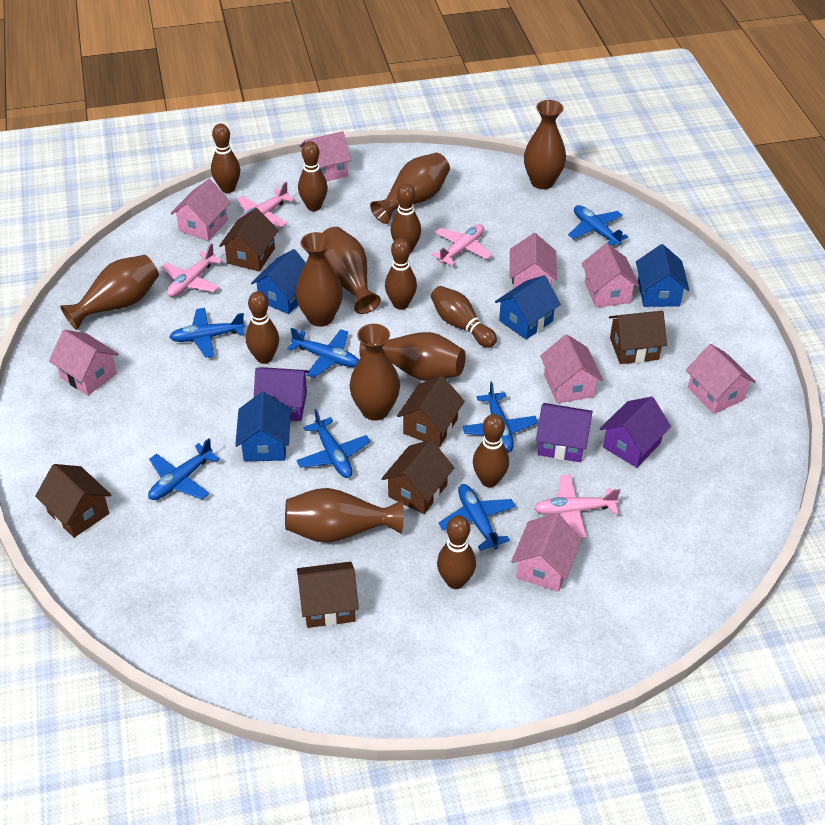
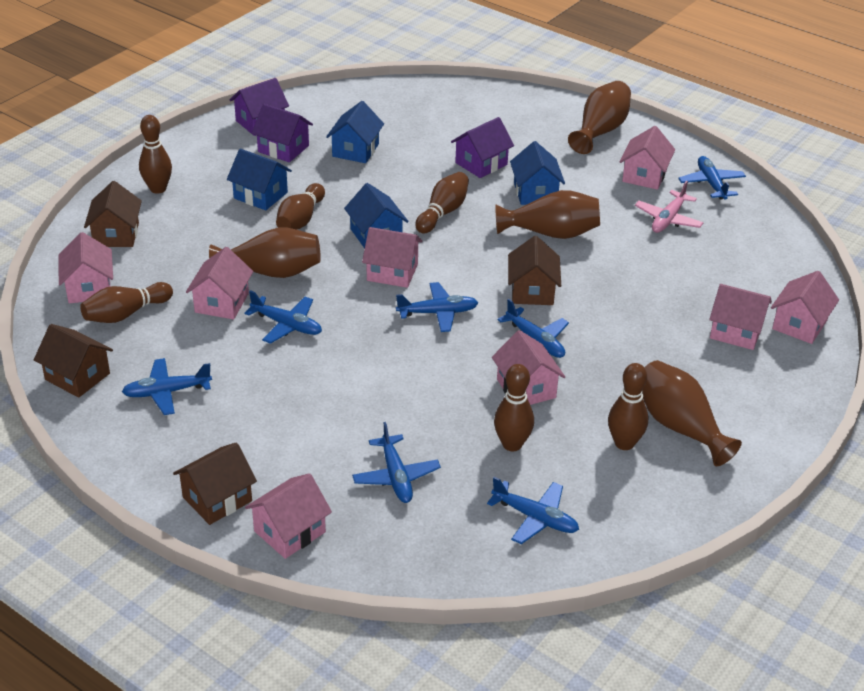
brown bowling pin: [211,124,240,193] [246,291,279,364] [298,141,328,211] [385,238,417,310] [391,183,421,253] [431,286,497,348] [437,516,476,589] [473,414,509,487] = 8 -> [80,282,173,323] [139,115,172,194] [276,183,325,230] [415,172,469,233] [494,364,534,451] [608,363,648,450] = 6
brown house: [35,464,111,538] [219,208,279,272] [297,562,359,628] [382,440,454,514] [397,376,465,447] [609,311,667,364] = 6 -> [34,324,113,398] [84,181,142,247] [173,442,257,525] [508,236,561,305] = 4
brown vase: [60,255,159,330] [285,488,404,543] [295,232,343,327] [323,227,381,314] [350,324,400,421] [359,332,466,381] [370,153,450,224] [524,100,566,189] = 8 -> [209,228,321,278] [495,190,600,239] [568,81,631,154] [642,360,742,466] = 4
pink plane: [161,243,223,297] [237,182,295,227] [431,224,492,266] [534,474,621,538] = 4 -> [635,181,703,233] = 1

